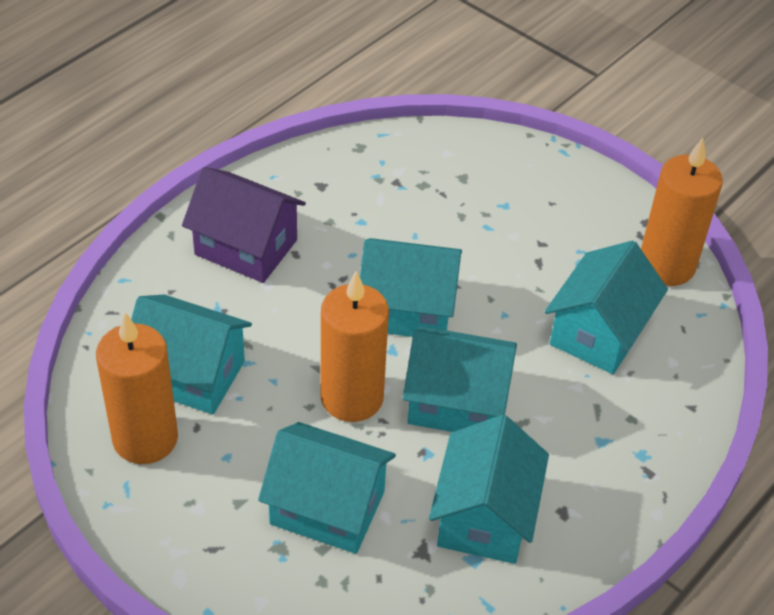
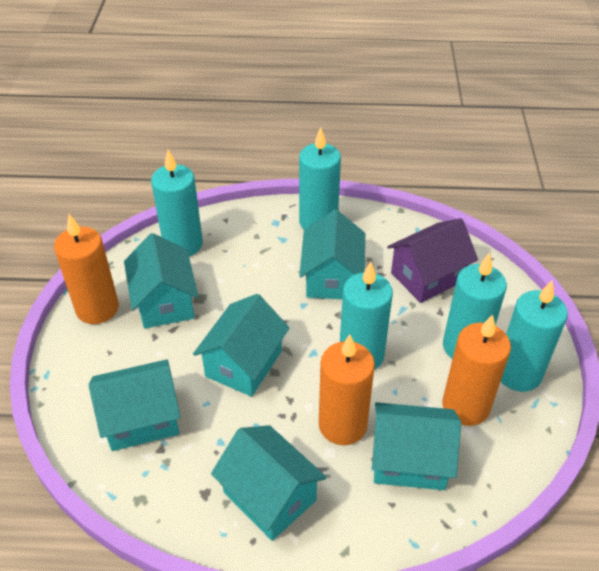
turquoise candle: none = 0 -> [151,150,203,256] [299,127,341,229] [340,262,393,370] [443,253,507,359] [501,281,568,392] = 5

